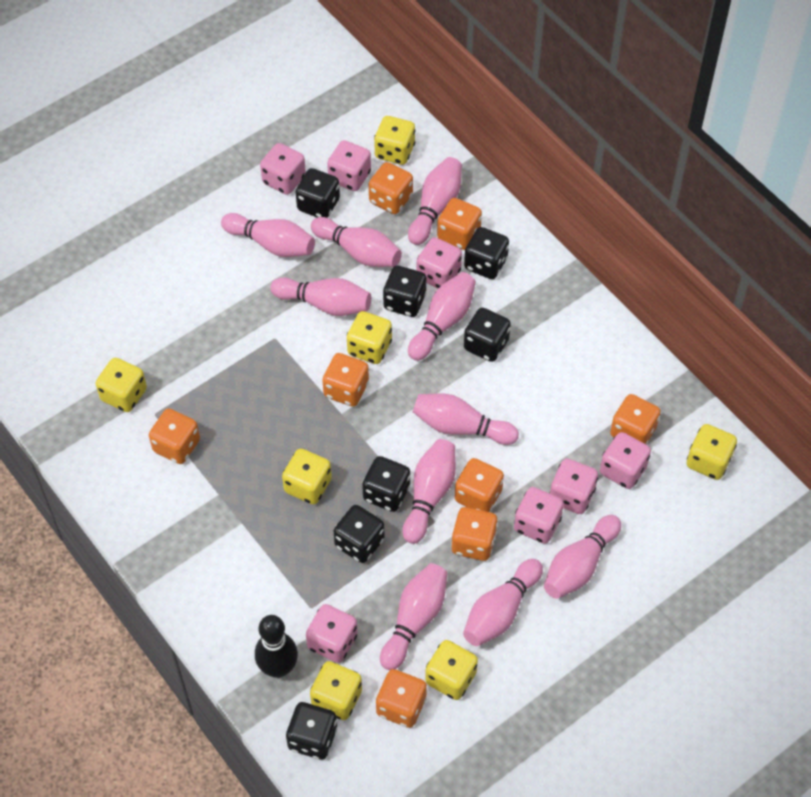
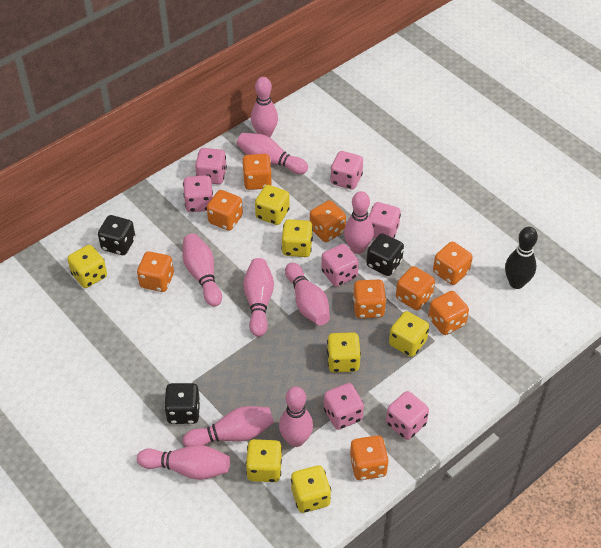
black dice: [286,702,338,760] [296,168,340,218] [334,505,385,563] [362,456,410,512] [383,266,427,317] [464,227,509,279] [464,308,511,362] = 7 -> [98,215,135,255] [164,383,200,424] [366,233,404,276] = 3
orange dice: [149,408,200,464] [322,353,369,407] [369,162,413,214] [376,669,427,728] [437,198,482,250] [451,507,498,561] [455,458,504,512] [610,394,661,445] = 8 -> [137,251,174,292] [207,190,243,231] [242,154,272,190] [310,200,346,242] [350,436,389,480] [353,280,386,318] [396,266,435,310] [428,291,469,335] [433,242,473,285] = 9
pink bowling pin: [221,213,315,257] [271,277,371,316] [311,217,402,267] [380,563,448,670] [402,439,456,544] [408,157,462,245] [408,272,476,361] [413,394,519,445] [463,559,543,646] [544,515,621,599] = 10 -> [137,445,230,480] [183,234,222,307] [183,406,274,447] [237,133,308,174] [243,258,274,337] [251,77,278,138] [279,387,313,447] [285,263,330,325] [344,191,374,254] = 9

